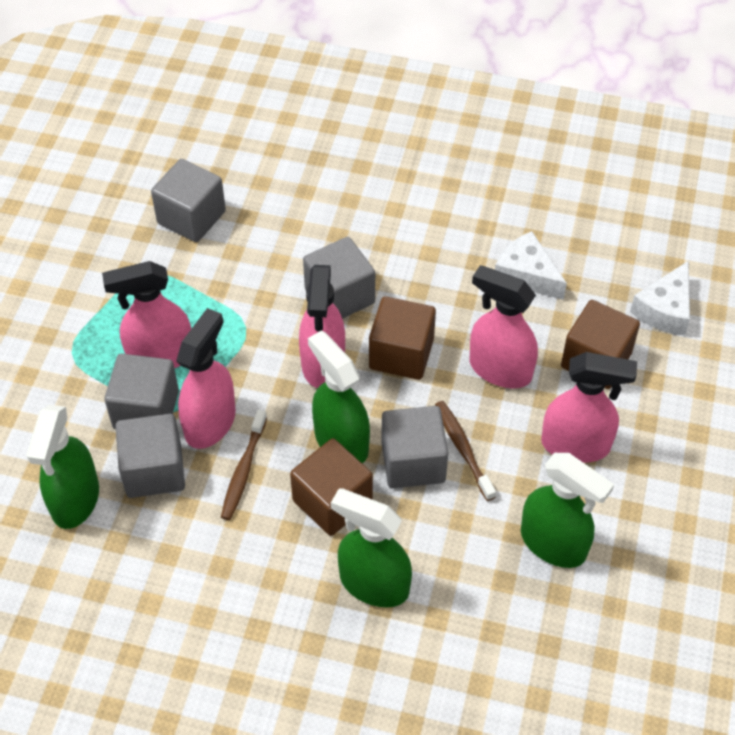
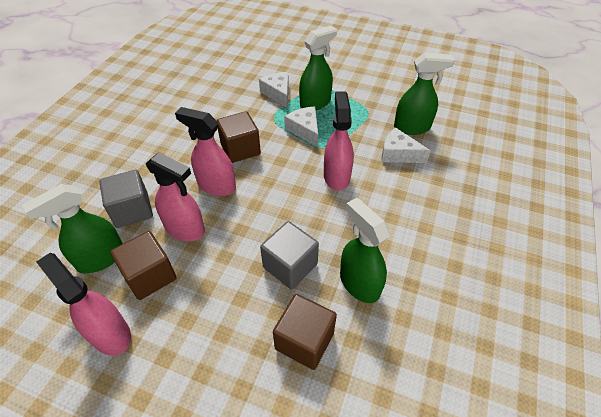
brown toothbrush: [221,410,267,520] [435,401,496,501] = 2 -> none = 0
grey cube: [104,353,179,429] [115,414,185,498] [151,159,226,242] [303,237,375,319] [381,406,448,488] = 5 -> [99,170,153,228] [260,221,319,289] = 2
pink spray bottle: [102,261,191,368] [176,308,236,449] [299,265,345,388] [470,265,538,388] [541,352,637,463] = 5 -> [36,253,131,356] [146,152,205,241] [175,107,236,196] [324,91,354,191] = 4
white cheese: [495,231,567,300] [630,261,690,336] = 2 -> [259,72,289,108] [284,106,318,147] [381,127,431,163] = 3

